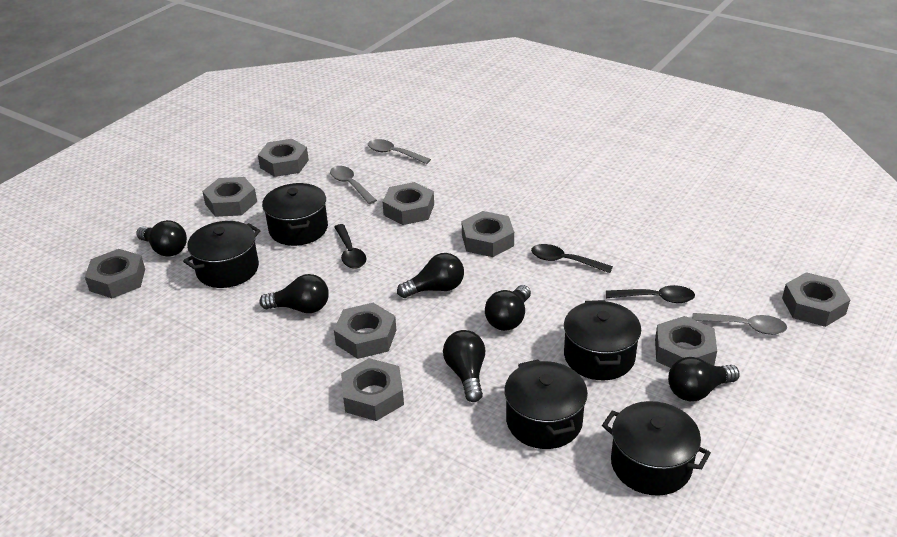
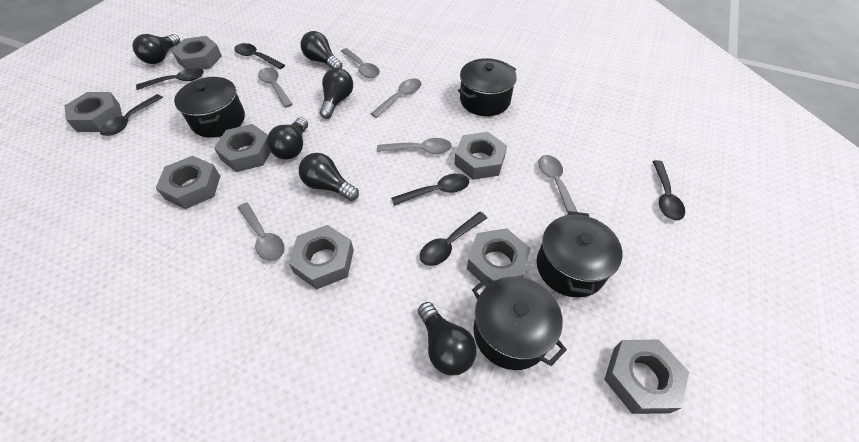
black pot: [183,221,260,288] [262,183,328,246] [504,359,588,449] [564,300,641,380] [602,401,711,496] = 5 -> [174,77,245,137] [458,58,517,116] [472,277,567,370] [537,211,622,297] = 4
black spoon: [334,224,367,269] [531,244,613,273] [606,285,695,303] = 3 -> [100,94,163,136] [136,68,204,90] [234,43,285,69] [391,174,469,206] [420,212,487,266] [652,160,685,221] = 6
grey nut: [85,249,145,299] [202,177,257,217] [258,139,309,177] [334,303,396,359] [341,358,404,421] [383,182,434,225] [462,211,514,257] [655,316,717,368] [782,272,850,327] = 9 -> [65,92,122,132] [156,156,220,209] [171,36,222,70] [214,124,271,172] [288,225,354,289] [454,132,507,180] [467,228,530,287] [604,340,689,414] = 8
grey spoon: [330,166,377,204] [368,139,431,164] [692,313,787,335] = 3 -> [238,202,285,261] [258,68,293,108] [341,48,380,78] [371,79,421,118] [377,138,452,154] [538,155,577,213] = 6

